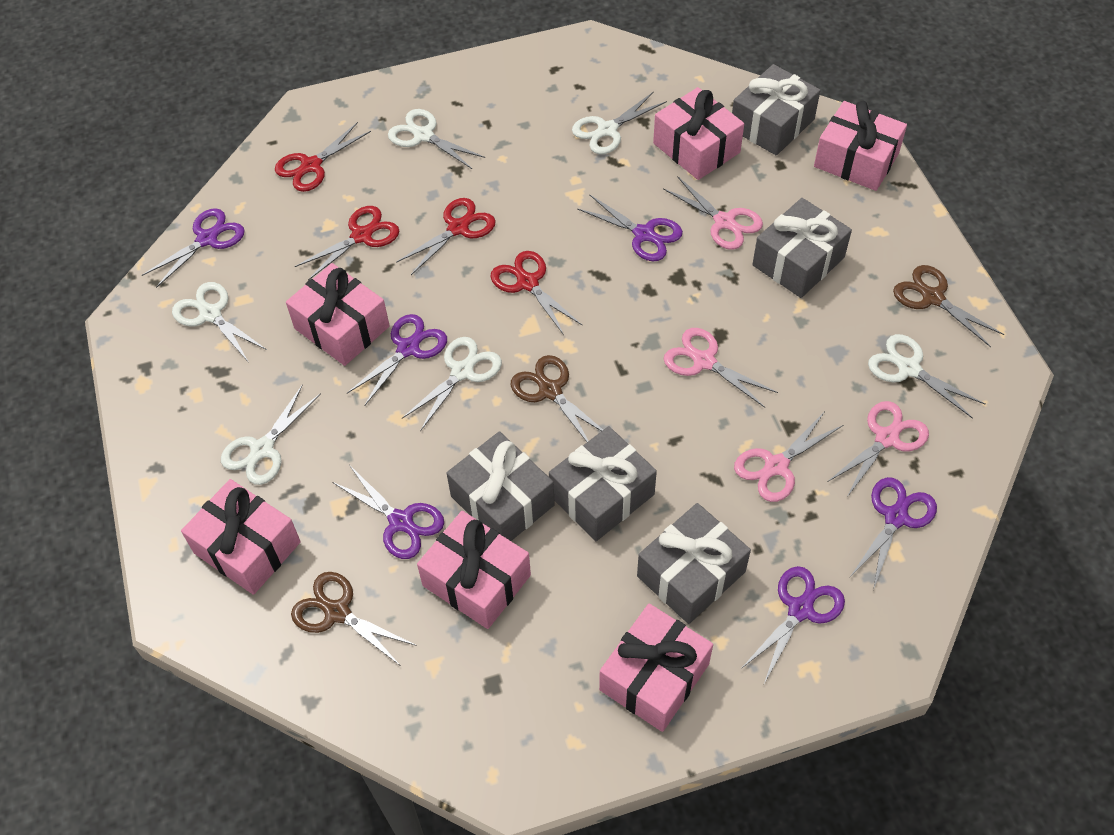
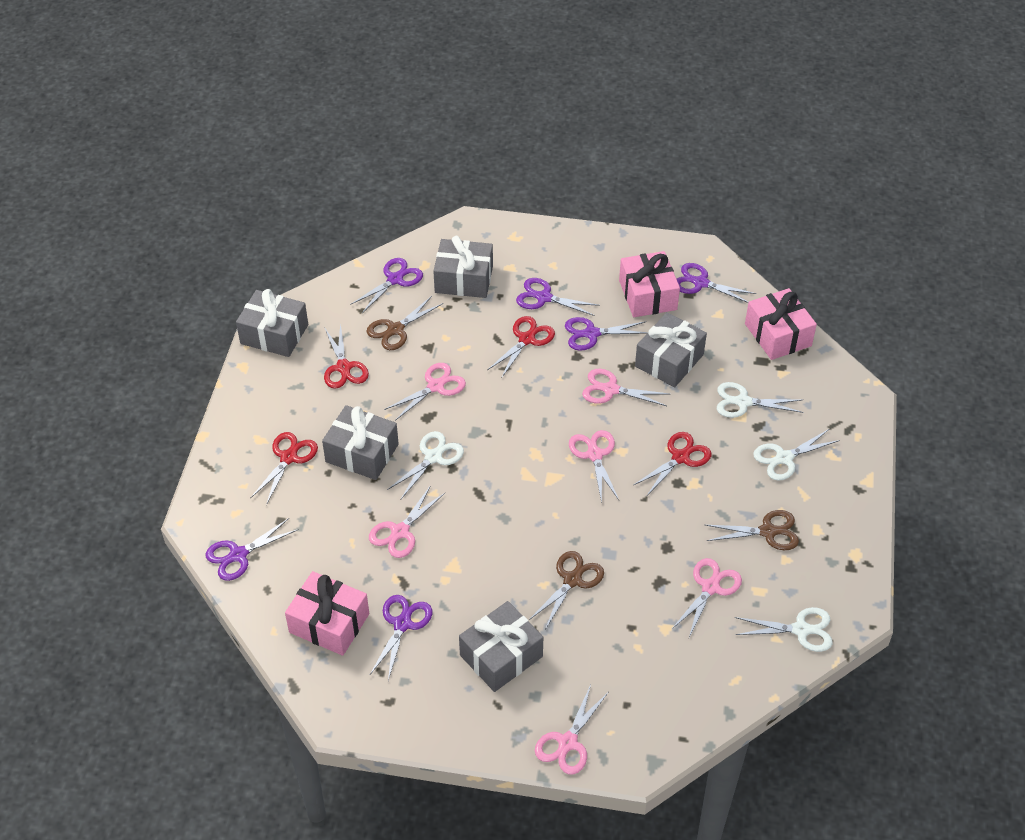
pink gift: [181,479,301,595] [286,263,390,366] [417,511,531,629] [599,604,713,732] [653,87,744,180] [814,101,907,191] = 6 -> [285,571,369,656] [619,251,680,317] [745,288,817,360] = 3
pink scissors: [663,176,763,250] [664,328,778,408] [734,411,843,502] [827,401,929,497] = 4 -> [369,485,445,558] [384,363,466,421] [535,685,608,775] [569,430,619,503] [582,369,669,406] [672,558,742,637] = 6
white scissors: [172,282,267,363] [221,384,321,485] [388,109,485,169] [402,337,502,431] [572,91,667,154] [868,334,985,419] = 6 -> [387,431,464,499] [717,382,803,418] [734,607,833,652] [753,429,840,481] = 4

